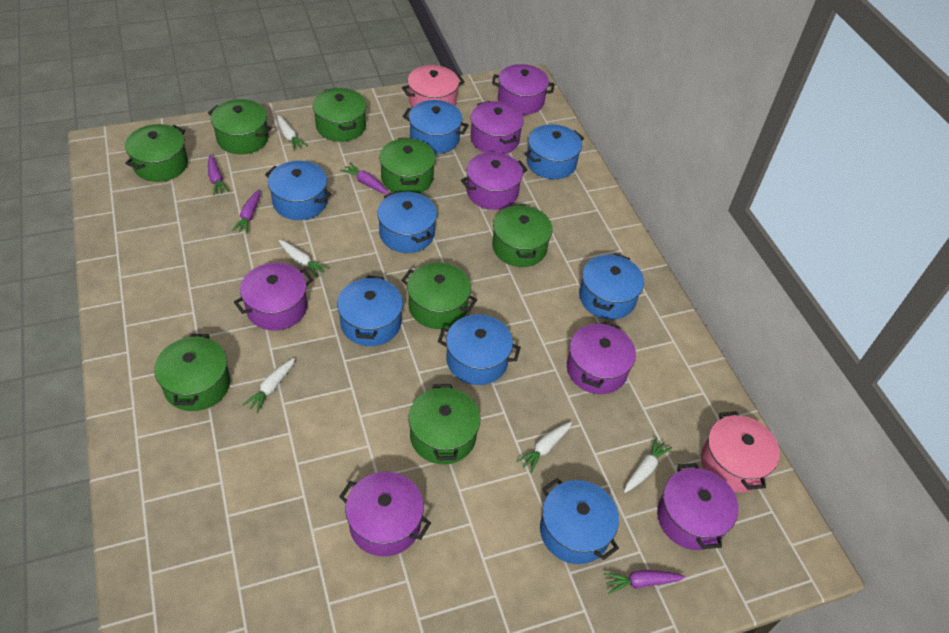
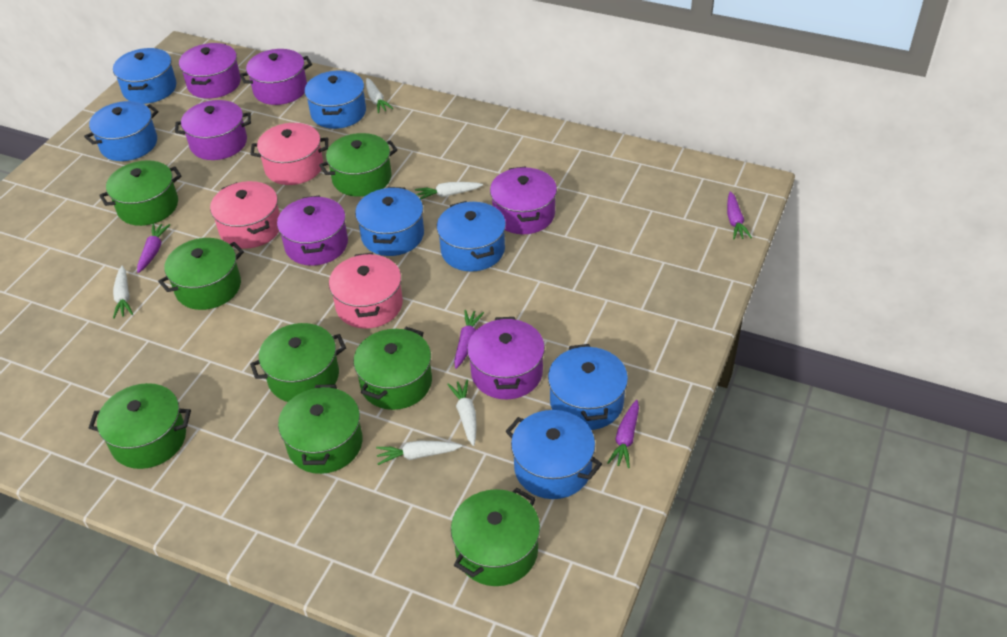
blue pot: [265,161,332,220] [337,276,403,346] [377,191,437,253] [402,100,469,154] [438,315,521,385] [524,124,584,179] [540,478,619,564] [579,253,644,320] = 8 -> [84,101,159,161] [113,48,177,104] [304,71,366,129] [355,187,424,256] [437,201,506,271] [505,410,602,499] [548,344,628,430] = 7
pink pot: [402,65,464,108] [701,411,780,493] = 2 -> [210,181,280,249] [250,123,328,185] [329,253,403,329] = 3
purple pot: [234,263,313,331] [339,472,431,556] [461,152,528,210] [470,101,524,154] [492,64,554,115] [567,321,636,394] [657,463,739,550] = 7 -> [175,100,251,160] [179,43,241,99] [240,49,312,105] [277,195,348,266] [467,317,545,399] [490,166,557,234] = 6

